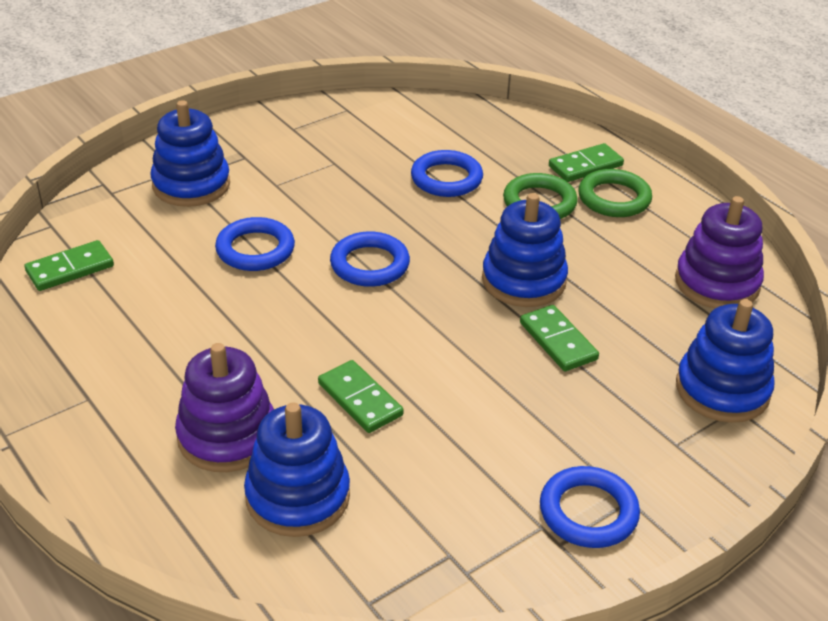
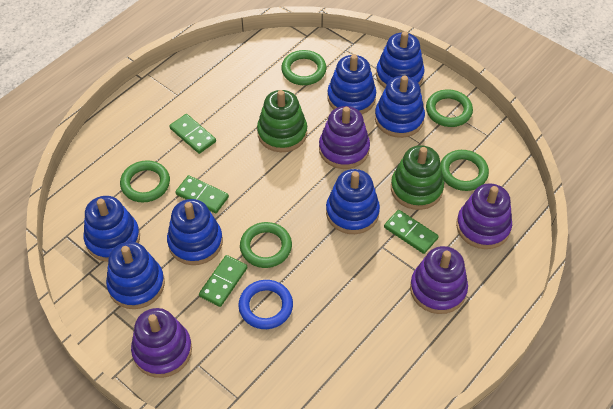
blue ring: [215,217,295,271] [330,231,410,287] [411,150,483,197] [540,466,640,548] = 4 -> [238,280,293,329] = 1
blue stacking toy: [150,100,230,207] [244,402,350,537] [482,193,568,307] [676,299,775,423] = 4 -> [84,196,140,262] [106,242,165,309] [167,199,223,265] [326,169,380,234] [327,54,376,114] [375,75,425,138] [376,31,424,88] = 7
green ring: [503,173,578,219] [578,169,652,217] = 2 -> [120,160,170,202] [240,222,292,268] [281,50,327,85] [426,89,473,127] [440,150,489,191] = 5
green stacking toy: none = 0 -> [257,90,307,152] [391,145,444,210] = 2
purple stacking toy: [175,343,274,472] [675,196,764,309] = 2 -> [131,308,192,378] [319,106,370,169] [410,246,468,314] [456,183,512,249] = 4

